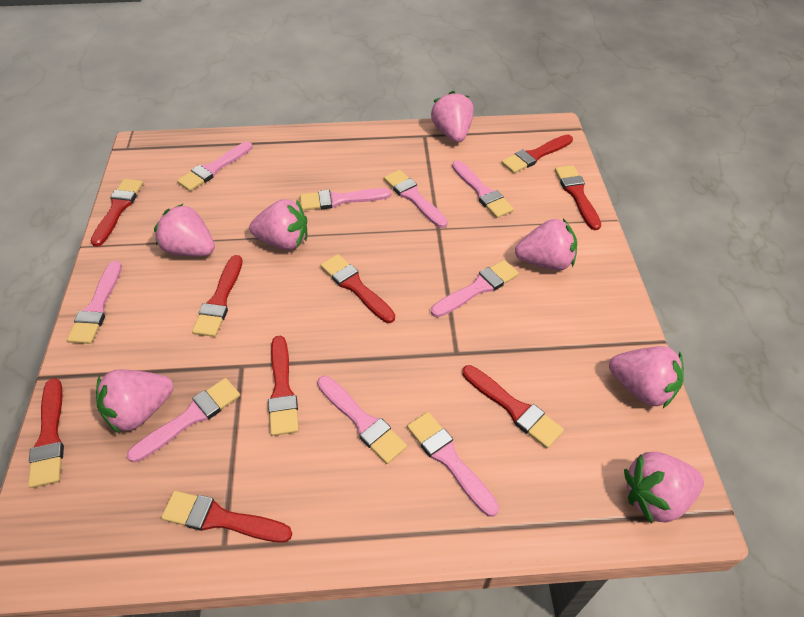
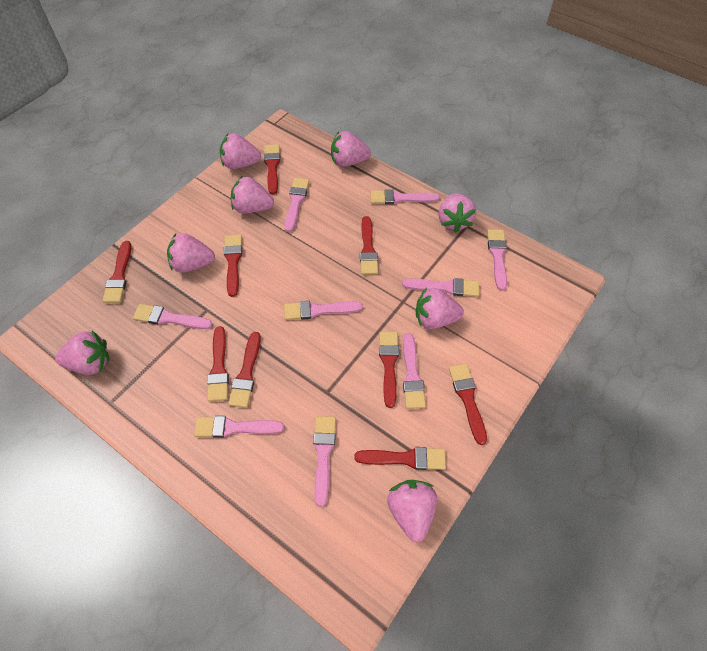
pink strawberry: [96,369,174,434] [154,204,215,256] [249,199,307,250] [431,91,473,142] [515,218,577,270] [609,346,684,408] [624,452,704,523] = 7 -> [55,330,110,375] [167,233,215,273] [220,133,261,169] [231,176,274,214] [331,131,371,167] [387,480,437,542] [416,287,464,329] [439,193,476,233] = 8

